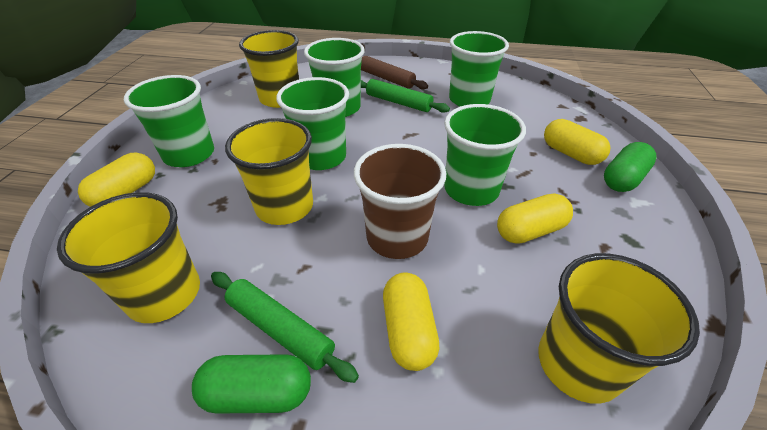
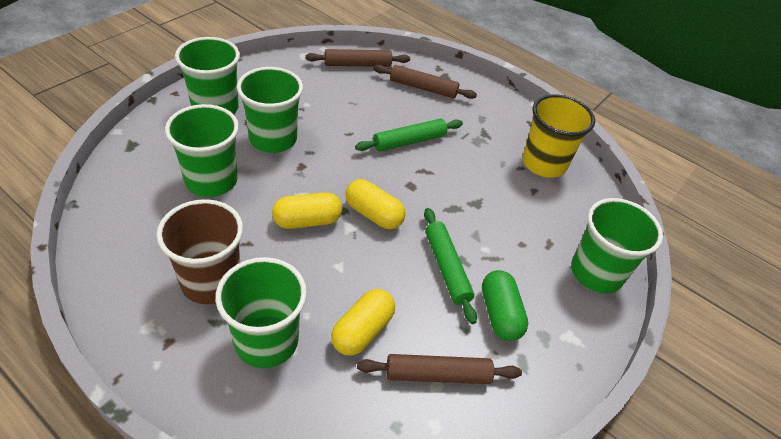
brown rolling pin: [361,56,428,90] = 1 -> [305,49,410,67] [357,354,522,384] [373,65,477,99] = 3
green capsule: [192,354,311,414] [604,142,656,192] = 2 -> [482,270,528,341] = 1
yellow capsule: [78,152,155,207] [383,273,440,371] [497,193,573,244] [544,119,611,165] = 4 -> [272,192,342,229] [331,289,395,356] [345,179,406,229] = 3
yellow cup: [57,192,200,323] [225,118,313,225] [239,30,299,108] [538,253,700,404] = 4 -> [522,95,595,178] = 1

